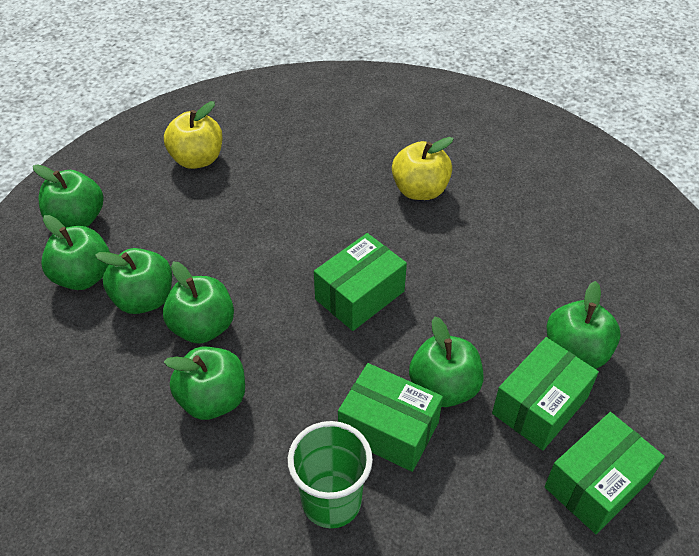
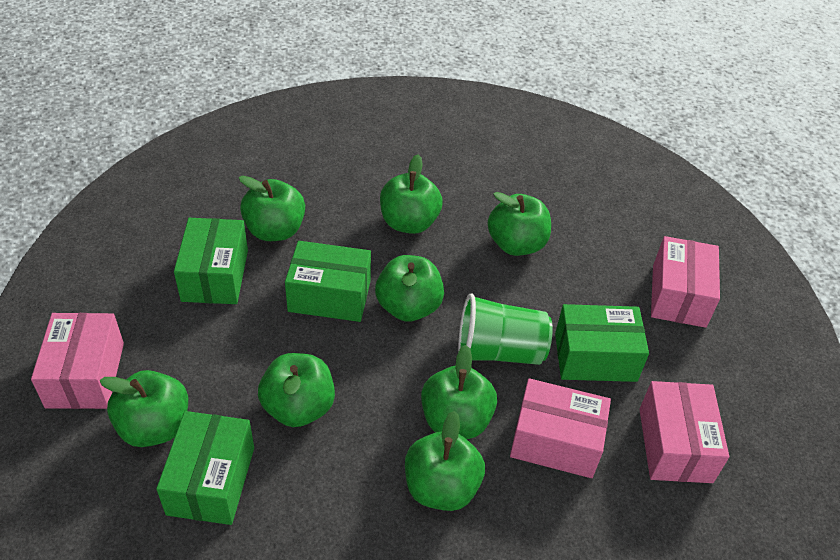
green apple: [33,164,104,228] [41,215,110,290] [95,248,172,314] [163,262,234,344] [164,347,245,420] [409,317,484,407] [547,281,621,369] = 7 -> [100,370,188,447] [238,176,305,241] [258,353,335,427] [375,255,444,322] [380,154,443,234] [405,411,485,511] [421,345,497,439] [488,192,551,256] = 8
pink box: none = 0 -> [31,313,124,409] [510,378,611,478] [639,381,729,483] [651,236,720,328] = 4
yellow apple: [164,101,222,169] [392,137,454,200] = 2 -> none = 0

